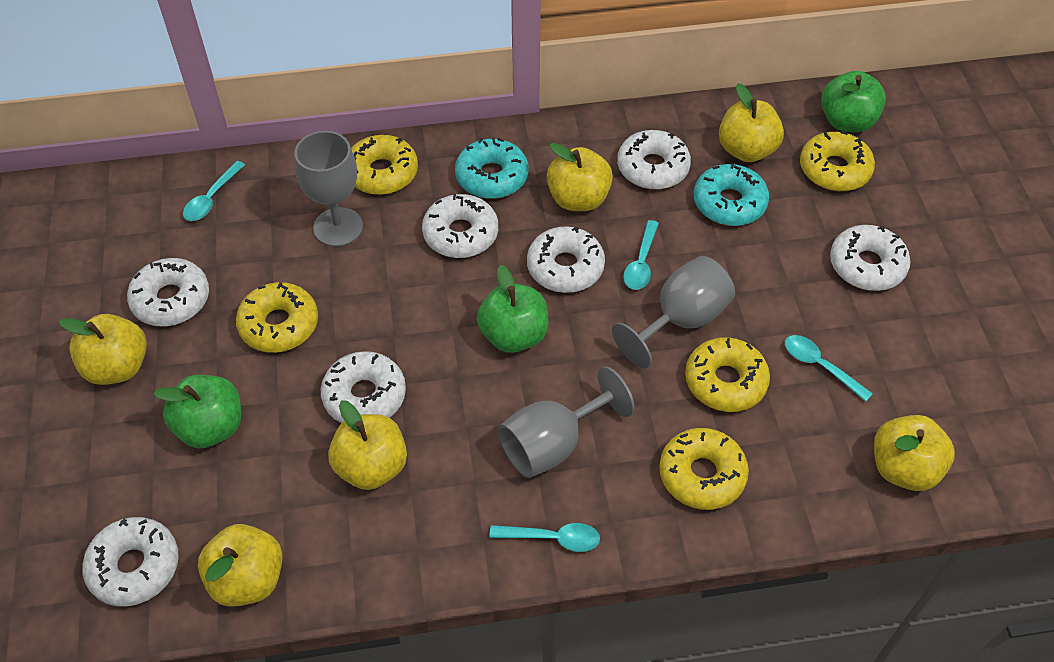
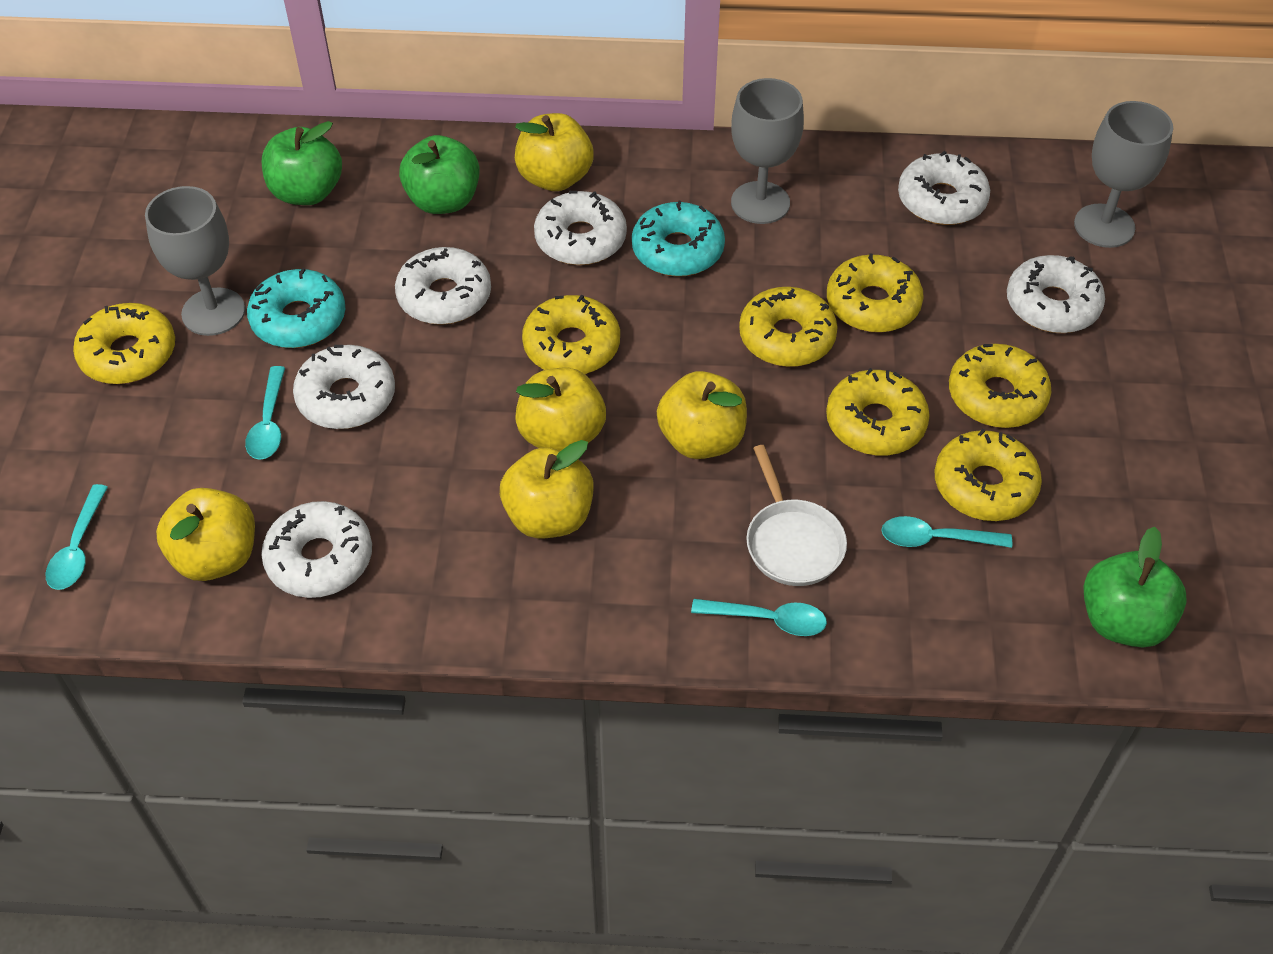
white donut: [82,517,179,607] [127,258,209,326] [321,351,406,423] [422,194,498,258] [527,226,605,293] [617,130,691,190] [830,225,911,291] = 7 -> [261,501,372,598] [293,345,395,429] [395,247,491,325] [534,191,627,265] [898,151,990,225] [1007,255,1105,333] = 6
white pan: none = 0 -> [746,445,847,586] = 1
yellow apple: [59,314,147,385] [198,524,283,607] [328,400,407,490] [547,143,613,211] [719,83,784,162] [874,415,955,491] = 6 -> [156,488,255,581] [500,440,594,538] [515,113,594,191] [515,368,606,451] [657,371,747,459] = 5
yellow donut: [236,282,318,353] [351,135,418,195] [659,428,749,510] [685,337,770,412] [800,131,875,191] = 5 -> [73,303,175,384] [522,295,620,374] [739,287,838,367] [826,368,930,456] [827,253,924,333] [935,429,1042,521] [949,344,1051,428] = 7

